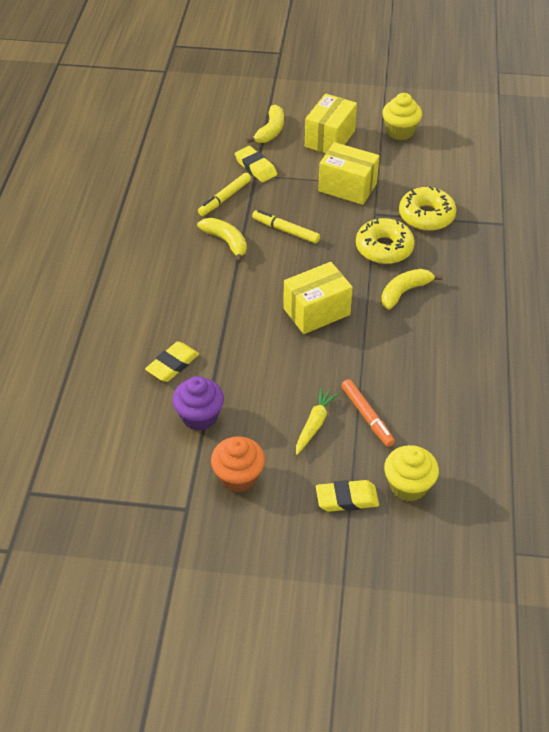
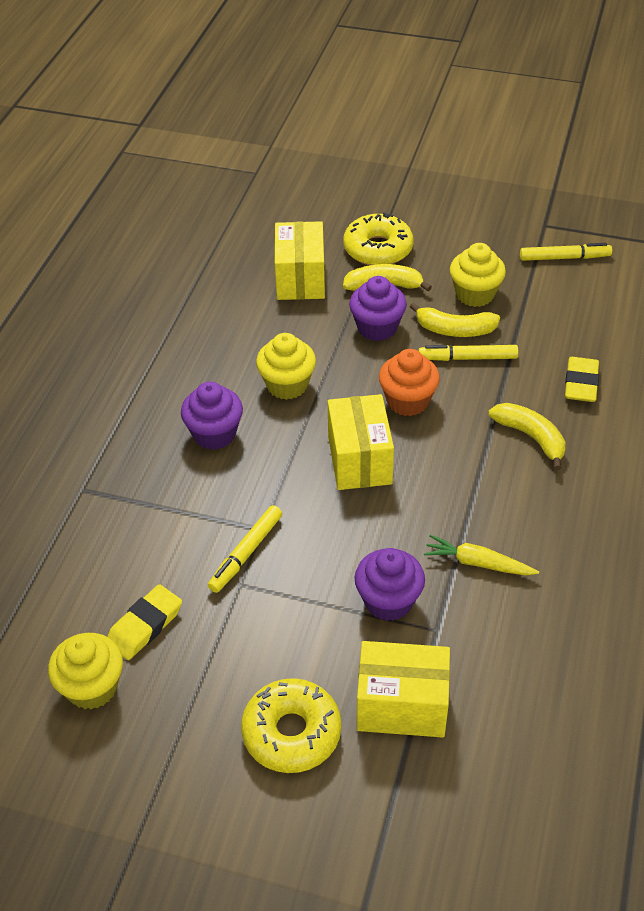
orange marker: [341,379,395,447] = 1 -> none = 0
purple cupcake: [172,376,224,431] = 1 -> [181,382,243,450] [349,276,407,341] [354,548,425,621] = 3
yellow cupcake: [382,93,422,140] [384,445,439,502] = 2 -> [48,633,123,710] [256,333,316,400] [450,243,506,307] = 3
yellow eraser: [145,342,199,382] [235,146,277,182] [316,480,379,512] = 3 -> [107,584,182,660] [565,357,599,402] = 2
yellow marker: [198,173,251,216] [252,210,320,244] = 2 -> [208,505,282,593] [418,345,518,361] [520,243,612,261] = 3

